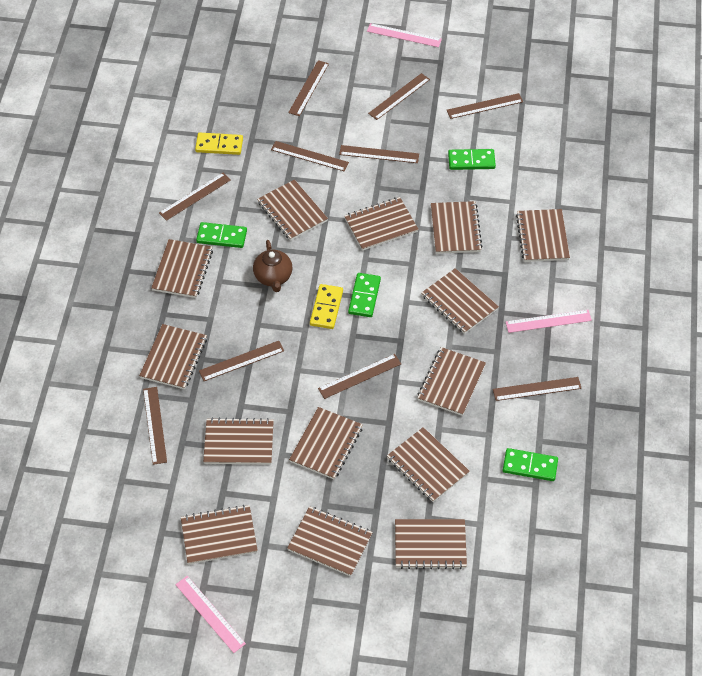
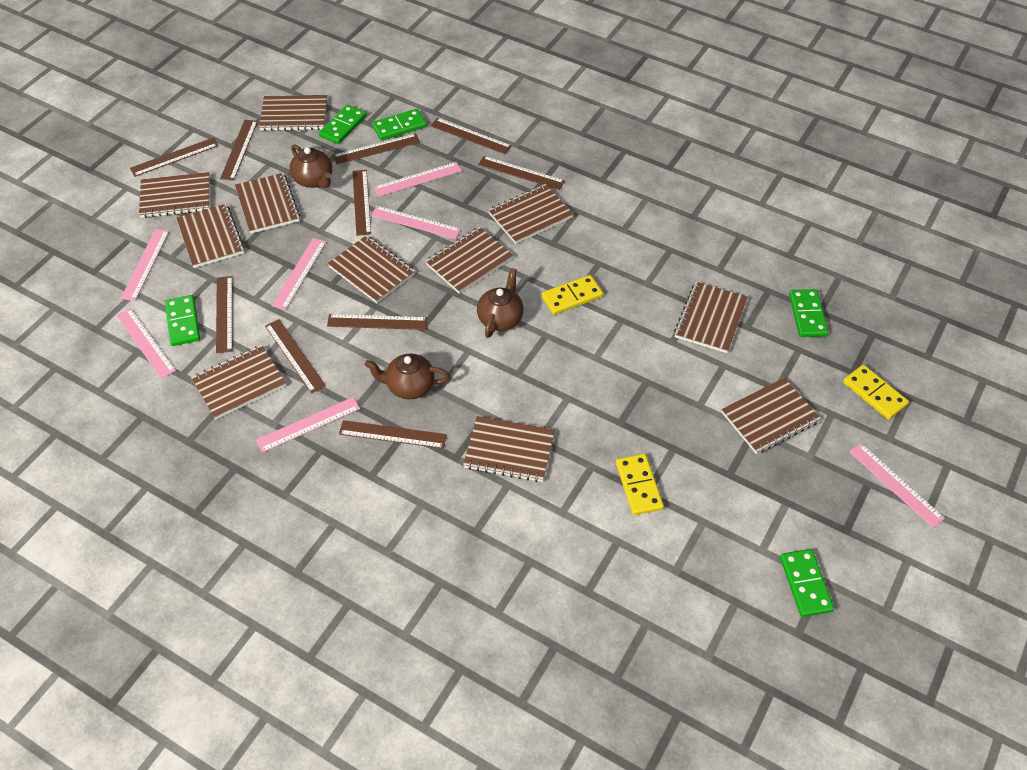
brown notebook: [139,324,207,389] [151,239,213,298] [181,505,258,564] [203,417,274,465] [257,180,328,241] [287,506,373,576] [289,407,363,480] [344,197,419,251] [387,427,470,502] [395,519,467,569] [417,347,486,416] [422,268,499,334] [431,201,483,254] [516,209,570,262] = 14 -> [139,172,210,218] [176,204,245,268] [191,345,286,420] [235,173,300,234] [259,95,327,131] [327,235,415,303] [425,227,514,294] [463,416,555,482] [488,184,573,244] [674,282,748,353] [722,378,821,454] = 11
brown teapot: [253,240,292,292] = 1 -> [290,144,332,188] [365,353,450,399] [477,268,524,338] = 3
green domino: [196,222,247,248] [348,273,381,317] [448,149,496,170] [503,448,558,481] = 4 -> [165,295,200,346] [319,104,367,144] [372,109,427,141] [780,549,834,617] [789,289,829,337] = 5
pink ruler: [175,576,246,653] [367,23,442,47] [506,310,592,333] = 3 -> [116,308,176,379] [121,229,169,301] [256,397,360,453] [272,238,326,310] [371,206,461,239] [373,162,462,197] [849,443,945,528] = 7
yellow domino: [195,132,243,155] [310,284,343,329] = 2 -> [541,275,603,315] [616,454,664,515] [843,365,909,420] = 3

